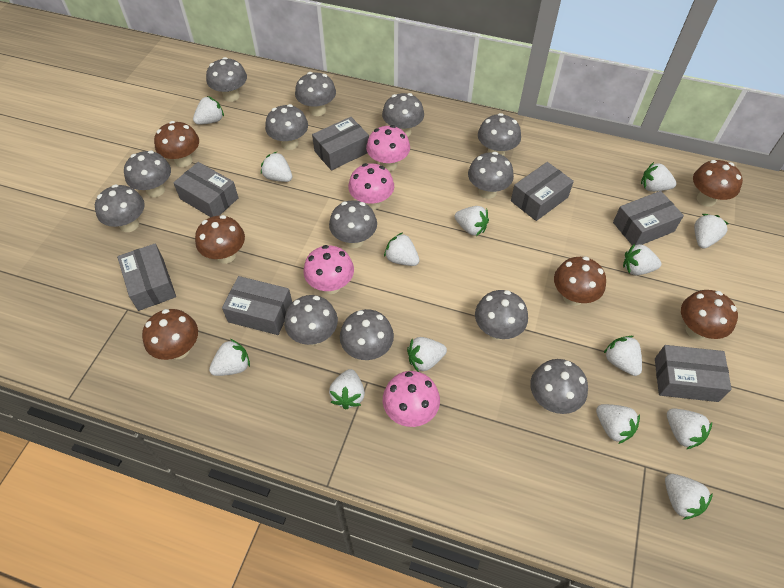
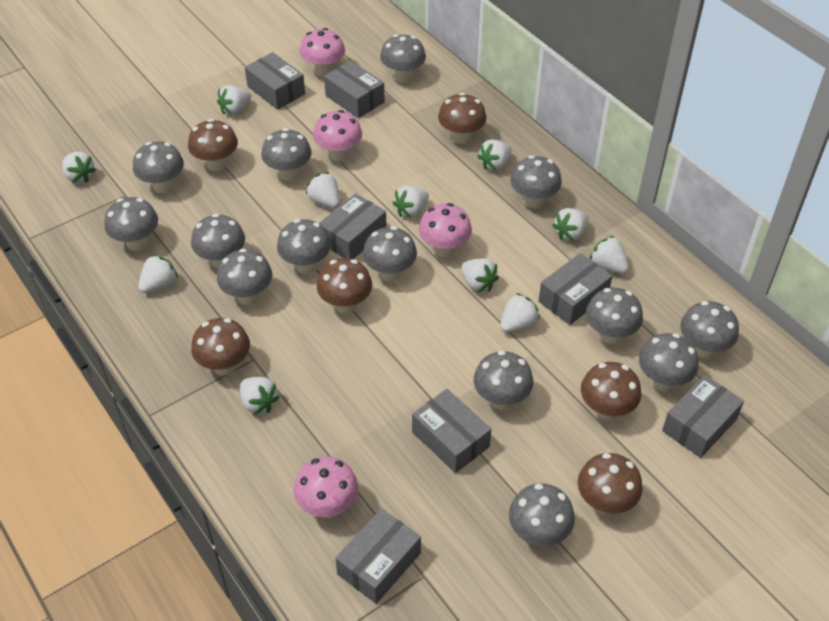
grey mushroom: [95,184,145,232] [124,151,171,197] [206,57,247,102] [265,104,308,150] [284,295,338,345] [295,72,336,116] [329,200,377,248] [340,309,394,360] [382,93,424,137] [468,152,514,199] [475,290,528,340] [478,113,521,156] [530,359,588,414] = 13 -> [104,197,158,251] [133,141,184,193] [191,214,245,268] [217,249,272,305] [261,128,311,181] [277,219,331,274] [363,226,417,282] [380,34,426,83] [474,351,533,410] [509,484,575,546] [510,155,562,208] [586,288,643,344] [639,333,699,391] [680,301,739,358] = 14
white strawberry: [193,96,224,125] [209,339,250,376] [261,152,292,182] [329,369,365,409] [384,232,420,266] [407,337,447,372] [454,206,489,236] [596,404,640,444] [603,336,642,376] [623,243,661,275] [641,162,676,192] [665,474,713,520] [667,408,712,449] [694,214,728,249] = 14 -> [62,152,96,183] [138,254,178,293] [217,85,251,115] [240,377,280,415] [306,172,340,208] [393,186,429,218] [461,258,499,292] [477,139,512,171] [500,293,540,332] [552,208,589,241] [590,236,629,274] = 11

